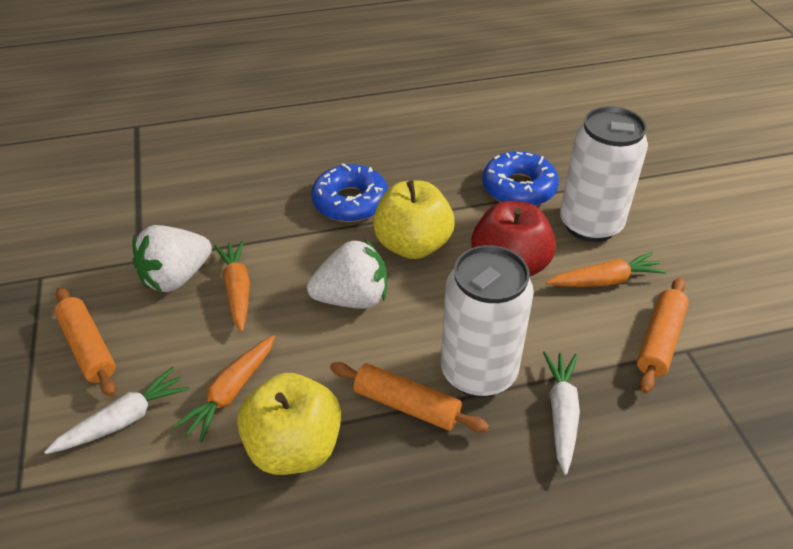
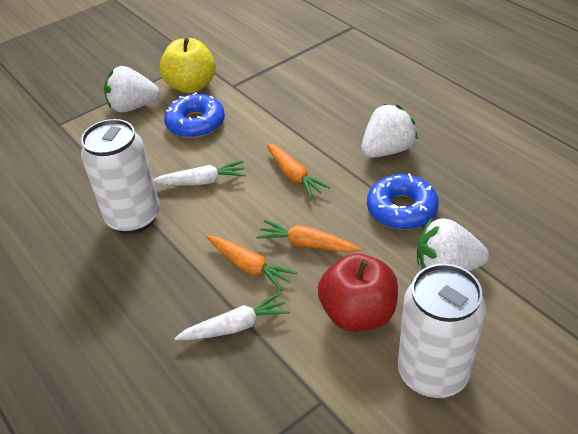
orange rolling pin: [54,287,116,397] [330,362,489,433] [637,277,689,393] = 3 -> none = 0
white strawberry: [132,225,212,292] [307,239,387,309] = 2 -> [104,66,160,113] [361,104,418,158] [417,218,489,271] = 3
yellow apple: [237,373,341,475] [373,180,455,259] = 2 -> [159,38,216,93] = 1

